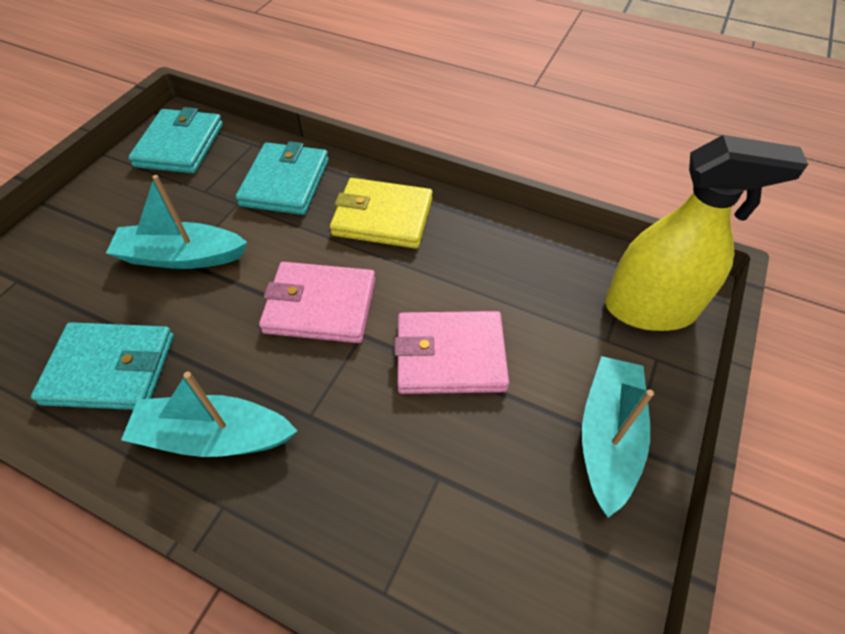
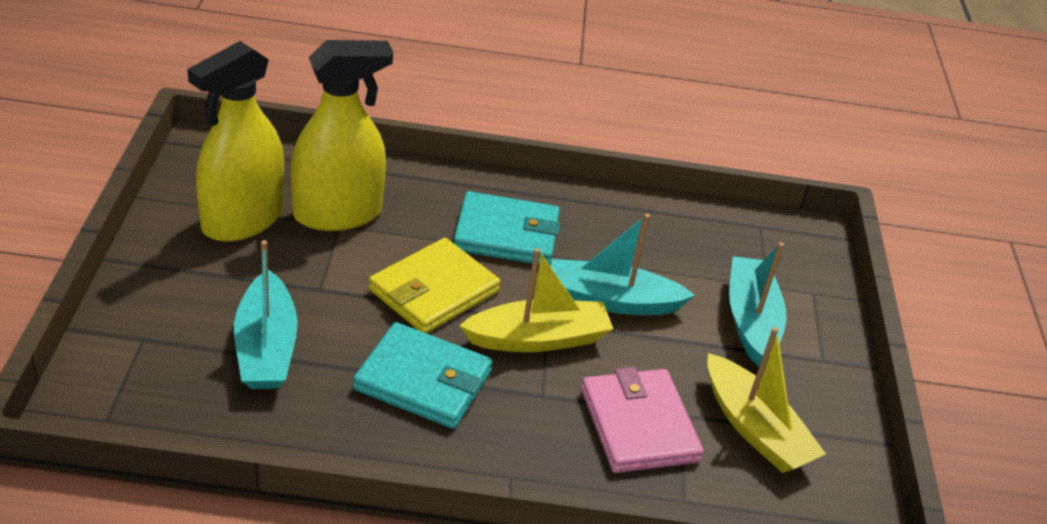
pink wallet: [259,262,376,343] [395,311,509,394] = 2 -> [581,367,704,473] = 1
turquoise wallet: [31,322,174,410] [128,107,223,173] [236,141,329,215] = 3 -> [353,322,493,429] [454,191,560,265] = 2
yellow boat: none = 0 -> [459,248,613,352] [707,327,826,473] = 2
yellow spray bottle: [605,135,808,331] = 1 -> [188,41,284,242] [291,40,393,231] = 2

